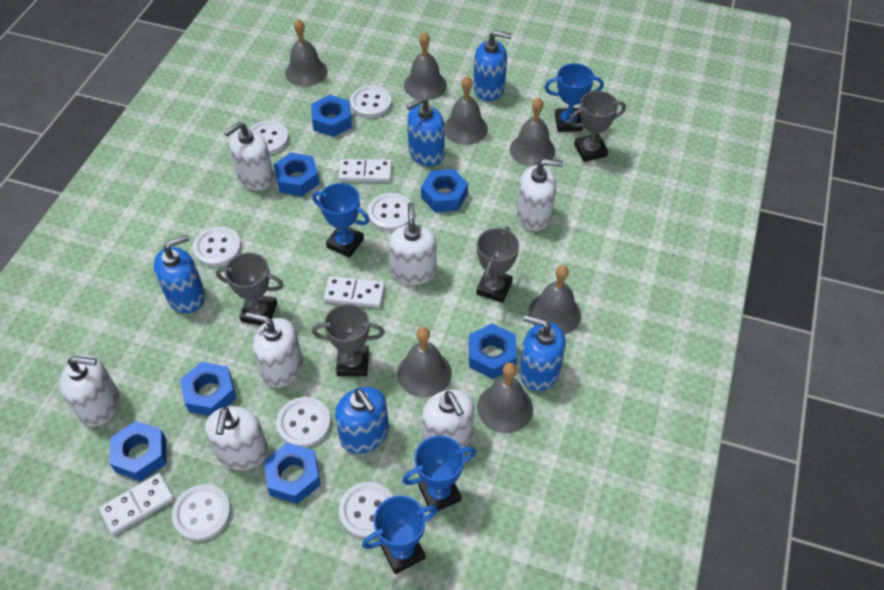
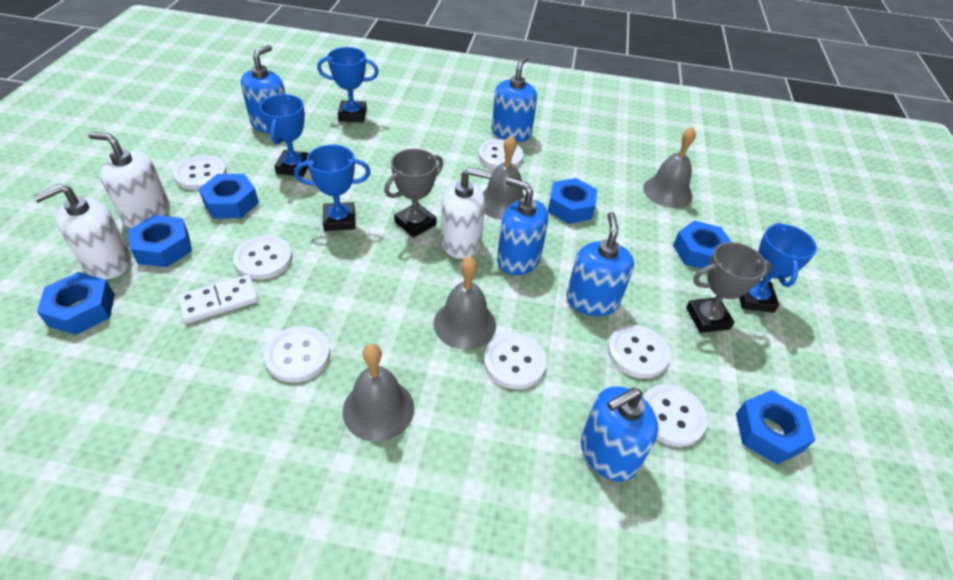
blue nut: [109,421,166,481] [180,362,237,416] [264,442,321,504] [273,152,320,196] [311,95,352,137] [421,169,468,213] [469,324,517,379] = 7 -> [37,272,115,335] [128,215,192,267] [199,174,259,219] [548,178,597,224] [673,221,731,269] [736,390,815,464] = 6
grey bell: [285,19,328,87] [397,327,452,398] [404,32,447,100] [444,76,488,145] [477,362,533,433] [510,97,555,167] [529,265,581,335] = 7 -> [343,344,414,442] [434,256,496,350] [482,135,525,220] [643,127,696,208] = 4
grey trophy: [216,252,284,325] [312,304,385,376] [476,227,519,303] [569,91,626,162] = 4 -> [384,149,443,238] [686,242,772,333] = 2
white domino: [99,473,175,536] [324,276,385,308] [338,159,392,182] = 3 -> [178,275,258,323] = 1
white soap dispenser: [60,355,120,427] [205,406,268,470] [224,122,274,191] [246,312,303,388] [388,202,437,285] [422,389,474,448] [517,159,563,231] = 7 -> [33,184,131,279] [88,132,169,228] [441,167,492,259] = 3

